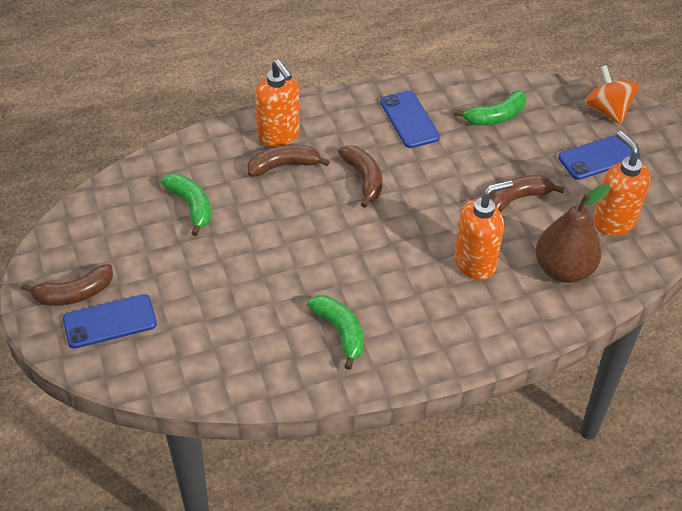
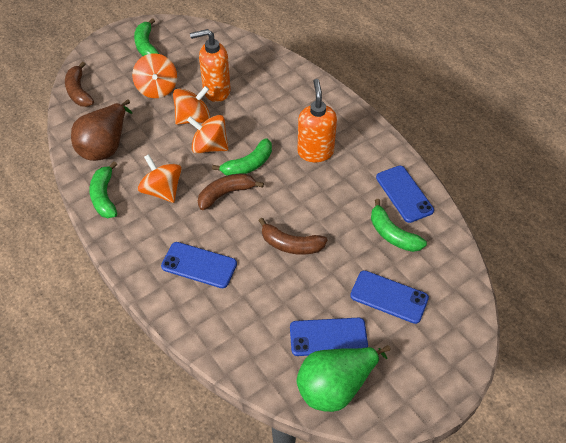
blue phone: [63,294,157,349] [380,91,440,148] [558,135,641,180] = 3 -> [161,242,237,288] [290,318,368,356] [350,270,429,324] [376,166,434,223] = 4
brown banana: [21,264,113,306] [247,144,330,176] [338,145,382,208] [490,175,565,212] = 4 -> [65,61,94,107] [198,174,264,210] [259,218,327,255] = 3
green banana: [161,174,211,236] [307,295,364,370] [454,90,526,126] = 3 -> [90,161,117,218] [134,18,159,56] [212,138,272,176] [371,199,427,252] = 4
green pear: none = 0 -> [296,345,391,412] = 1
orange soap dispenser: [255,60,300,147] [454,180,513,280] [593,131,651,236] = 3 -> [190,29,231,102] [297,79,337,162] = 2
orange spinning top: [585,65,639,124] = 1 -> [132,53,177,98] [138,154,182,203] [173,86,210,125] [187,115,229,154] = 4

